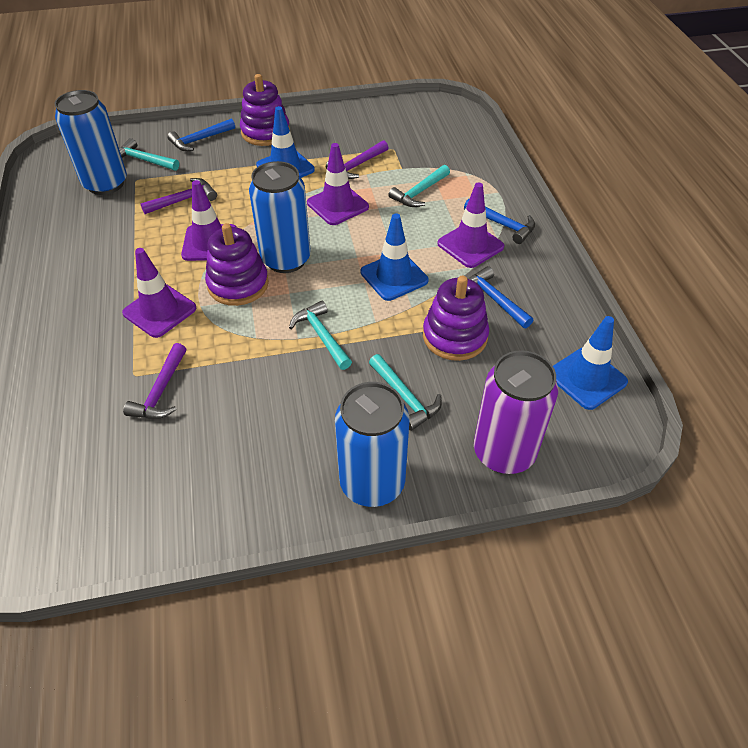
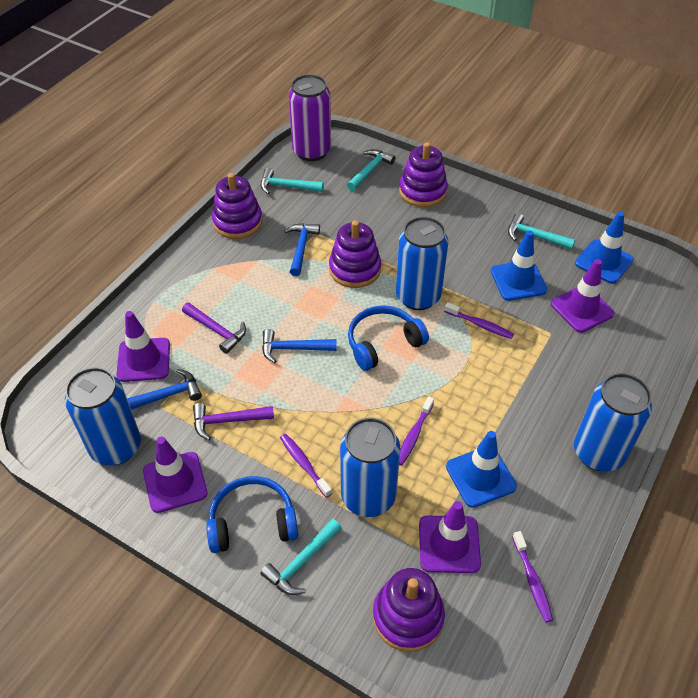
blue can: [55,90,127,195] [249,161,311,273] [335,382,409,507] = 3 -> [65,367,141,465] [340,418,401,517] [396,217,448,310] [574,373,652,471] = 4
blue headphones: none = 0 -> [206,476,298,553] [348,305,429,371] = 2
purple hammer: [123,343,186,419] [140,178,217,214] [326,140,389,179] = 3 -> [182,303,246,354] [193,403,274,440] = 2
purple stacking toy: [205,223,269,306] [240,74,290,146] [423,276,489,361] = 3 -> [212,173,262,239] [329,220,381,288] [373,568,445,652] [399,142,448,207] = 4
purple toothbrush: none = 0 -> [280,434,332,498] [399,396,434,466] [444,302,514,339] [512,531,553,623] = 4

